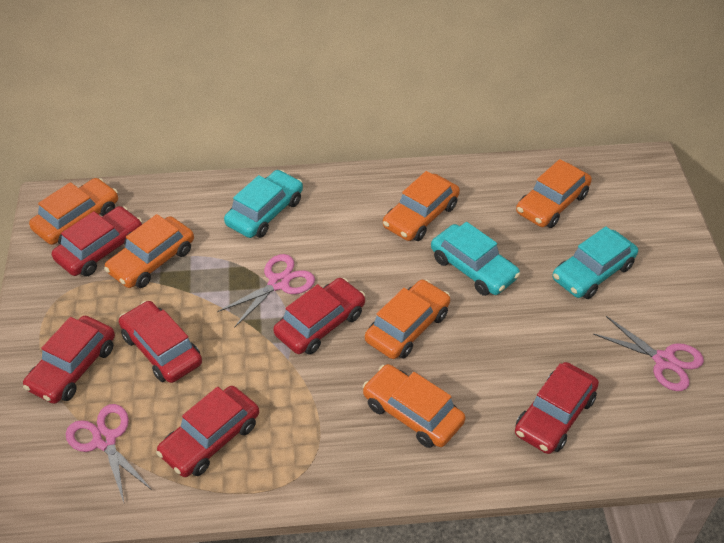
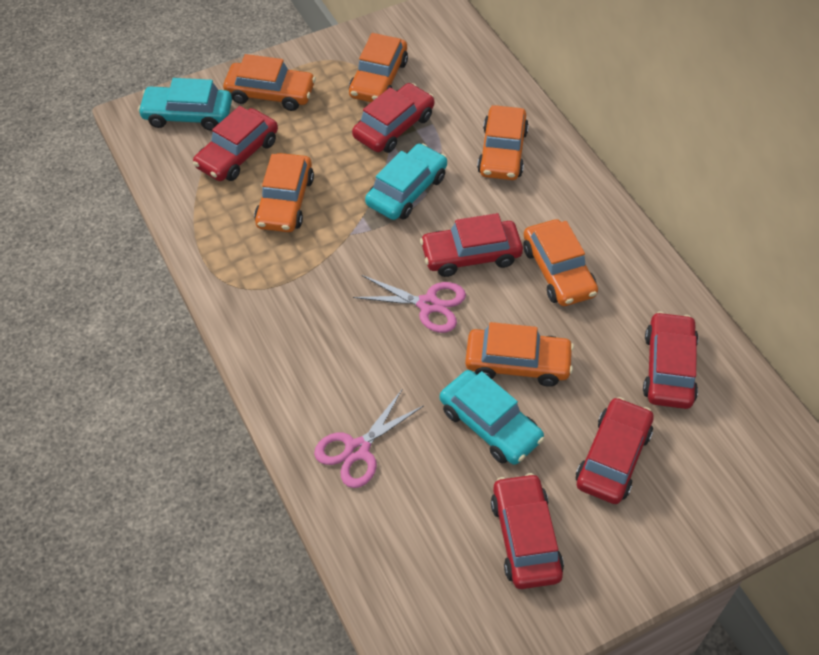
pink scissors: [66,404,152,502] [217,254,315,328] [594,316,704,391] = 3 -> [314,390,423,488] [353,275,466,333] = 2

